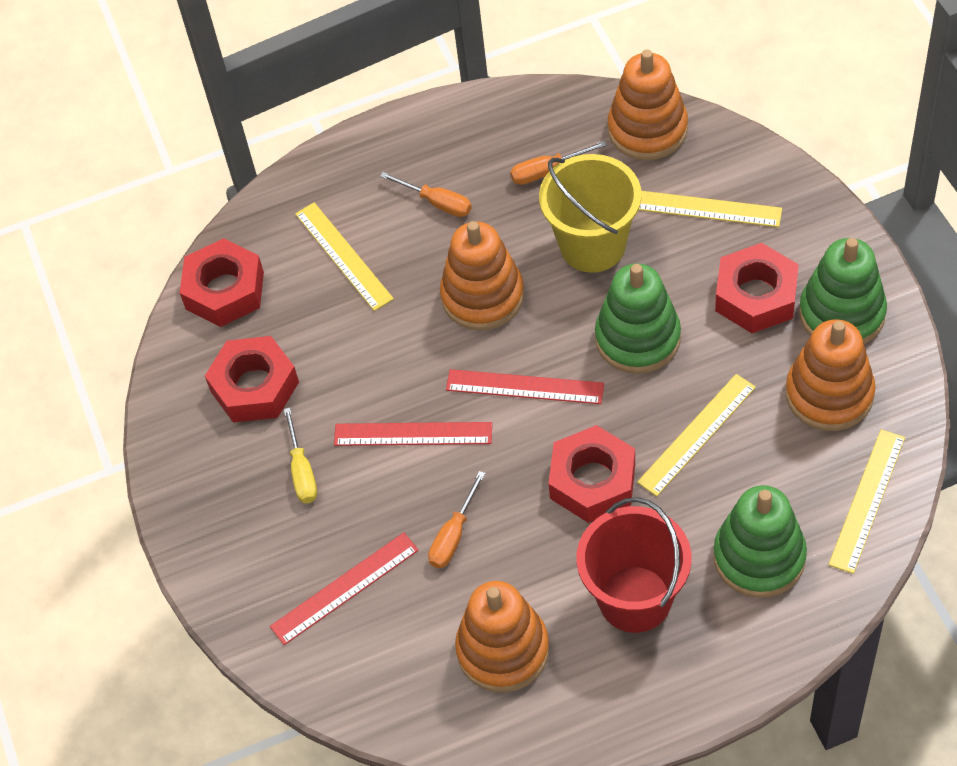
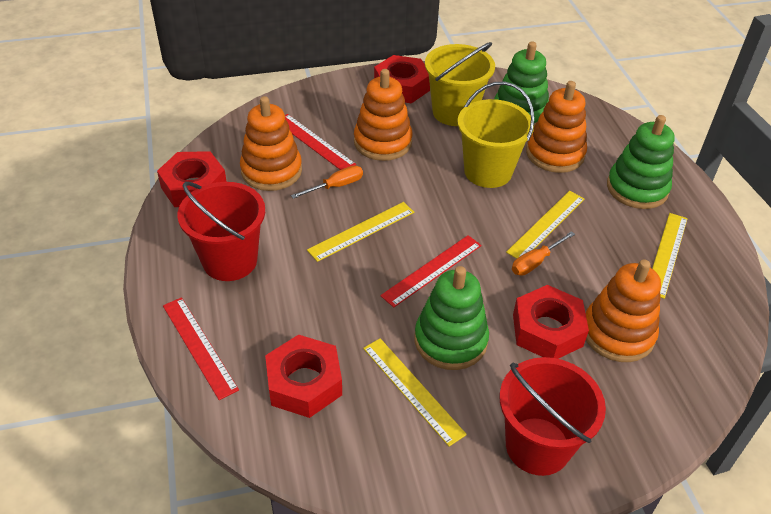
orange screwdriver: [380,172,472,217] [428,471,486,568] [510,141,607,185] = 3 -> [291,166,363,199] [512,231,575,276] = 2
red bucket: [576,497,692,633] = 1 -> [177,182,265,281] [500,357,606,476] = 2
yellow bucket: [539,154,642,273] = 1 -> [425,42,495,126] [457,82,535,188] = 2
yellow screwdriver: [283,407,317,503] = 1 -> none = 0

